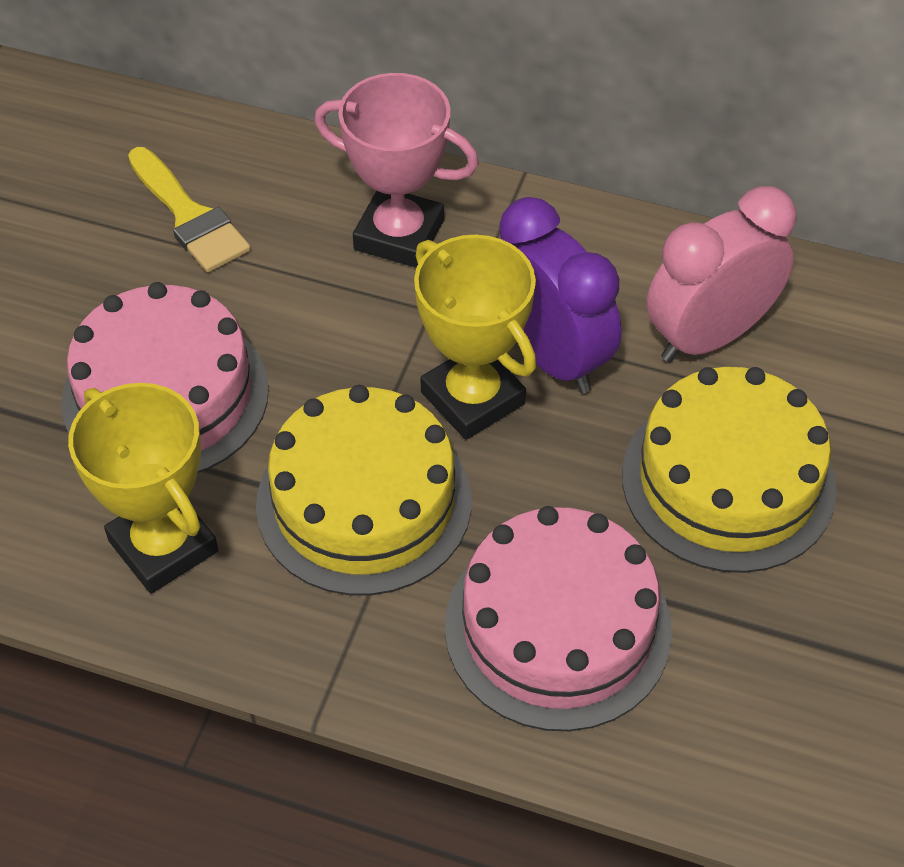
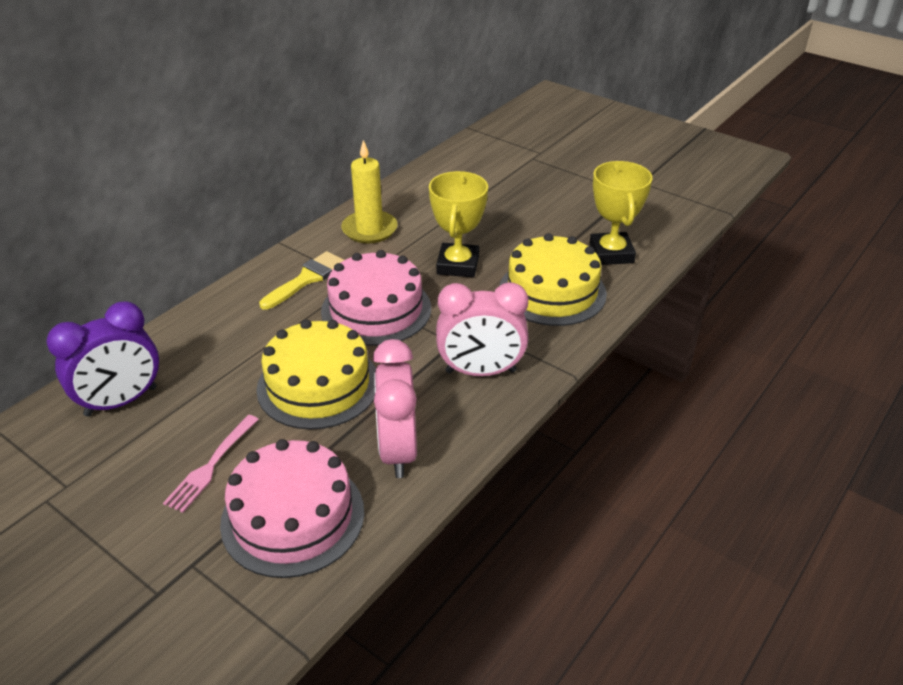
pink clock: [646,186,796,362] = 1 -> [373,339,417,478] [436,282,528,376] = 2
pink fork: none = 0 -> [163,415,259,513] = 1
pink trophy: [314,73,479,268] = 1 -> none = 0
yellow candle: none = 0 -> [341,140,398,243] = 1

